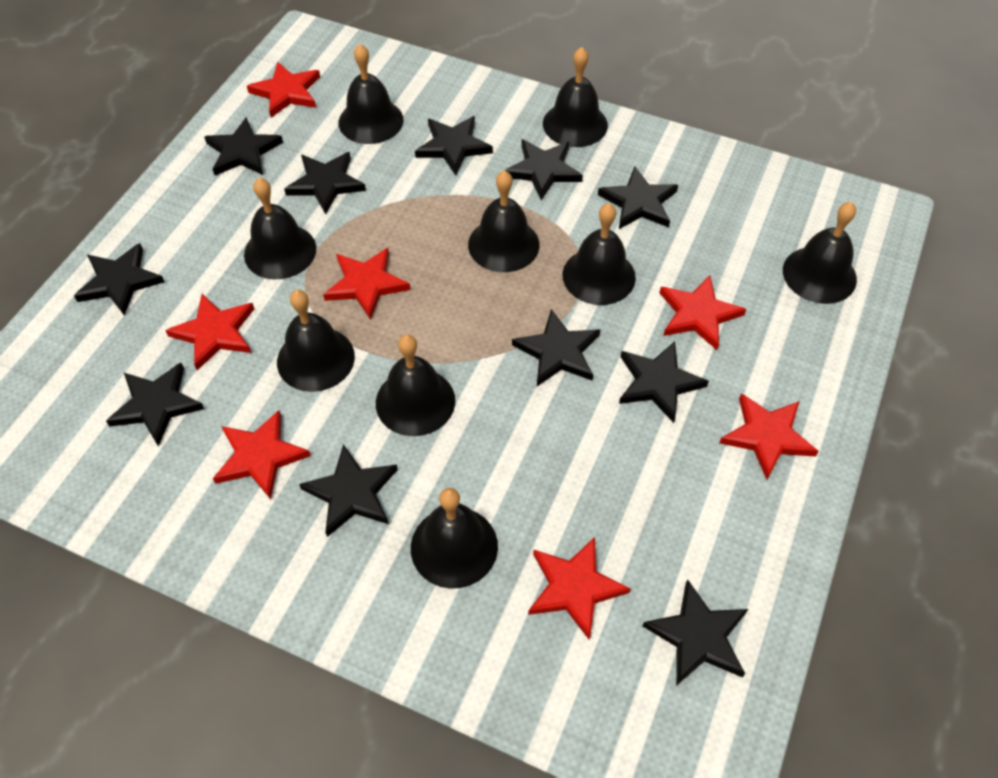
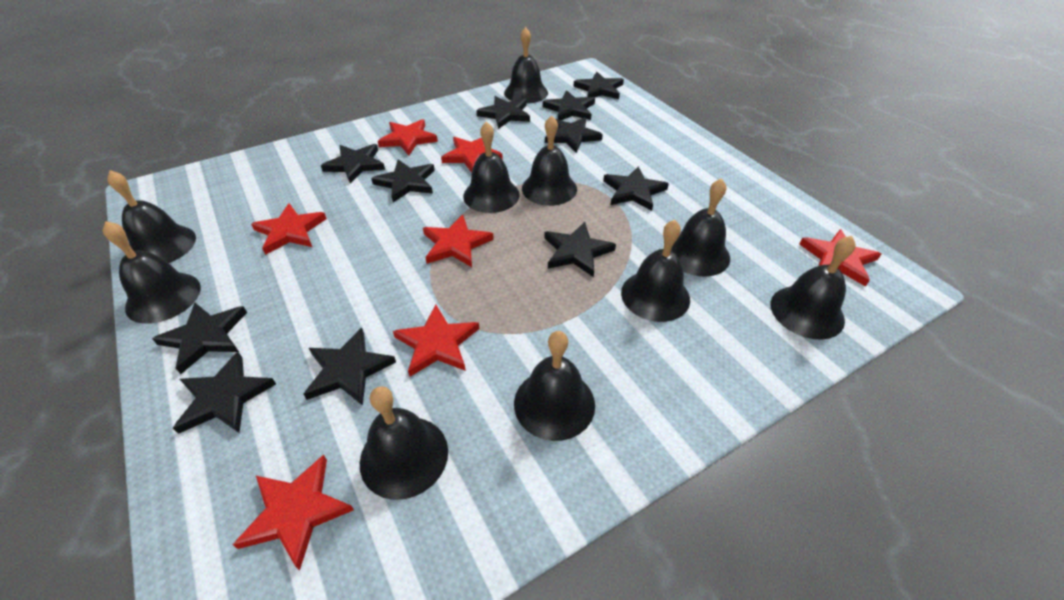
black bell: [244,178,316,279] [277,290,355,392] [339,44,404,144] [376,334,455,436] [411,488,498,589] [468,171,539,272] [543,47,608,147] [563,203,636,305] [783,202,857,304] = 9 -> [103,221,201,324] [107,170,196,263] [360,386,448,500] [463,122,520,213] [504,27,548,104] [514,331,595,441] [522,115,577,206] [621,220,690,322] [671,178,730,277] [771,236,856,340] = 10

